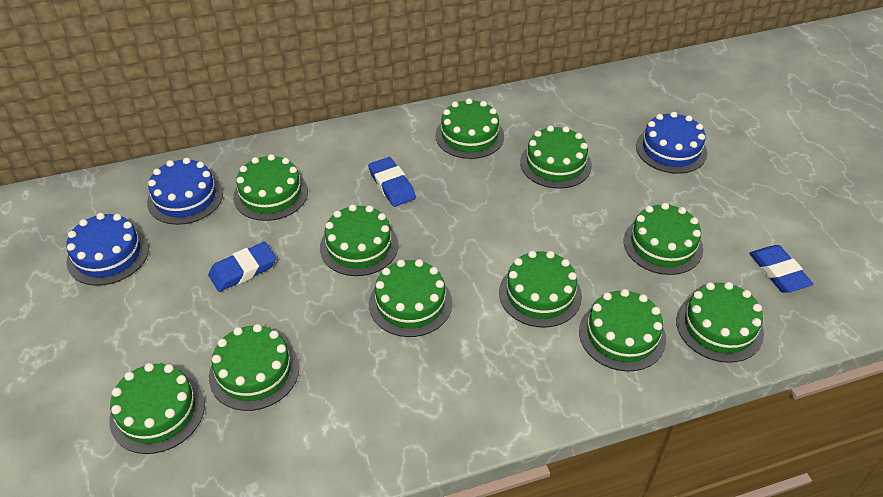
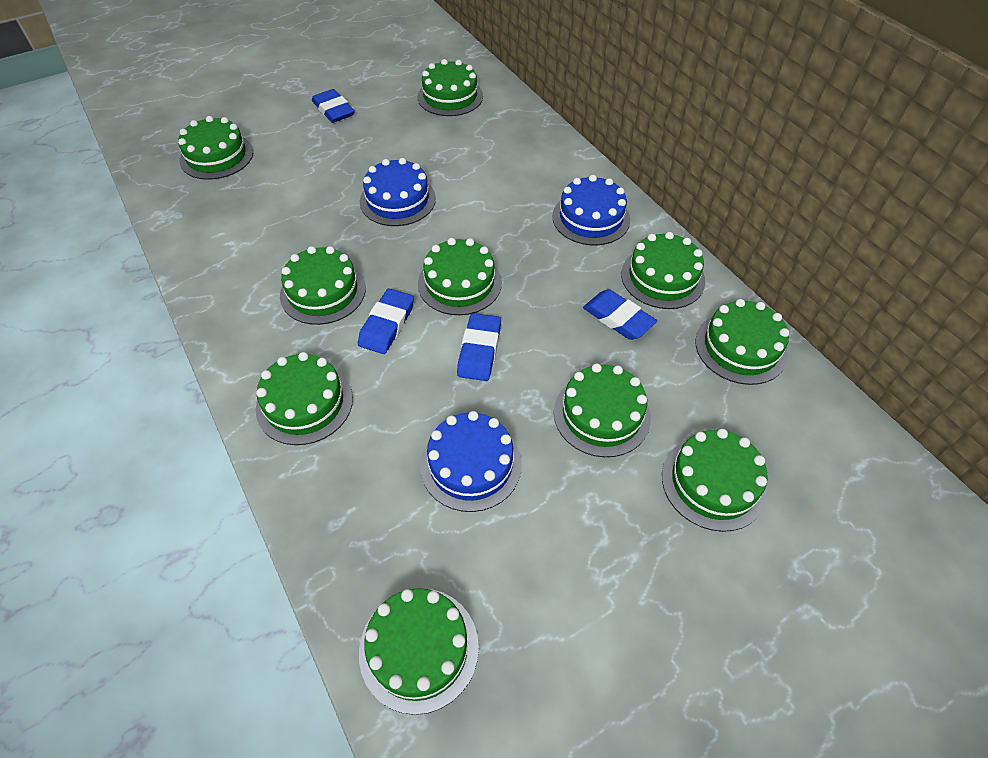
blue eraser: [208,242,276,292] [368,157,416,207] [749,245,813,293] = 3 -> [312,89,355,123] [358,288,414,354] [457,313,501,381] [583,289,657,340] = 4
green cake: [109,363,205,454] [209,324,299,411] [233,154,308,221] [320,204,398,276] [369,259,452,337] [435,98,504,159] [499,251,582,327] [520,125,592,189] [579,289,666,371] [623,203,703,275] [676,282,764,363] = 11 -> [178,116,253,180] [256,352,353,445] [280,246,366,325] [359,588,479,715] [417,59,483,116] [418,238,502,315] [554,363,651,457] [621,232,705,309] [662,429,768,532] [695,299,789,385] = 10

